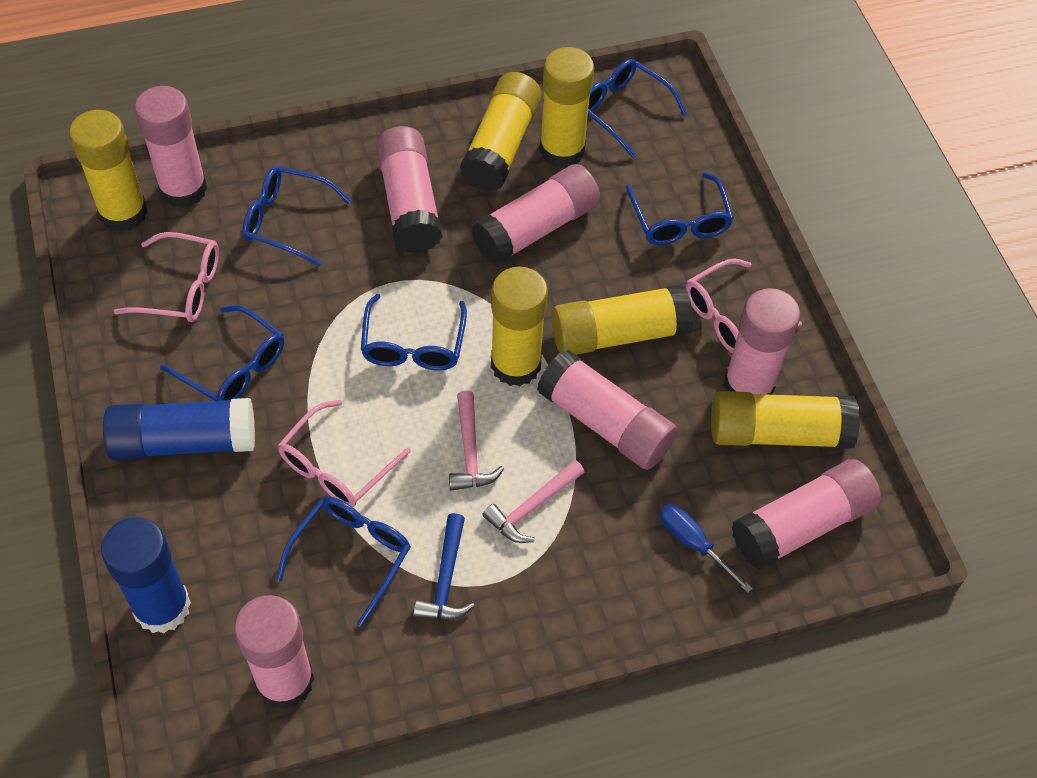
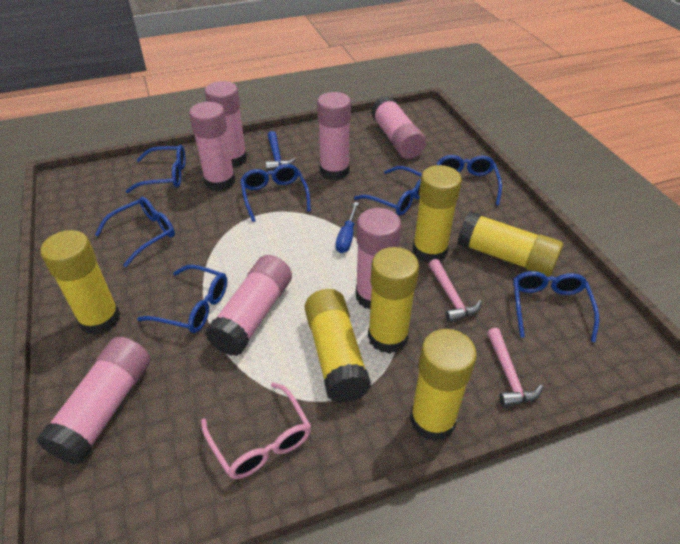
blue glasses: [160,305,284,401] [242,166,352,266] [276,497,411,627] [361,294,467,370] [588,59,687,158] [626,172,734,245] = 6 -> [95,197,175,267] [126,145,185,193] [137,265,227,333] [240,164,311,222] [354,166,422,216] [437,155,502,205] [513,271,599,342] = 7
blue glue stick: [101,517,191,633] [103,398,255,460] = 2 -> none = 0
pink glasses: [113,232,219,322] [278,400,411,507] [686,258,802,353] = 3 -> [201,382,311,479] = 1

